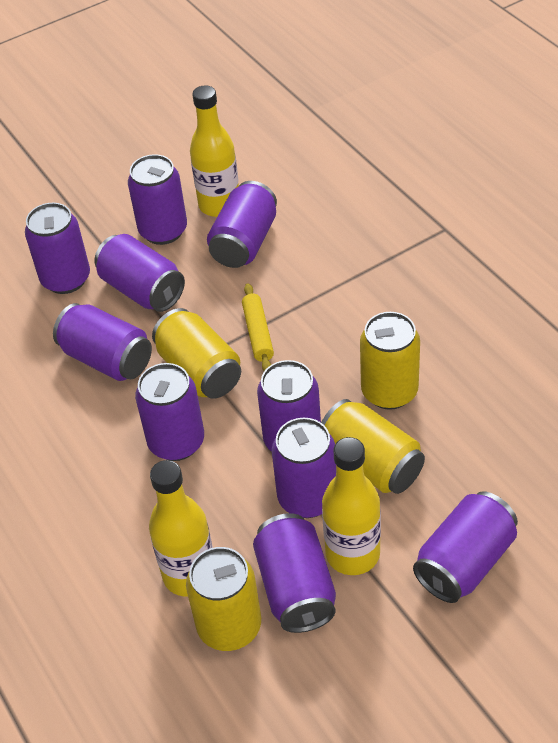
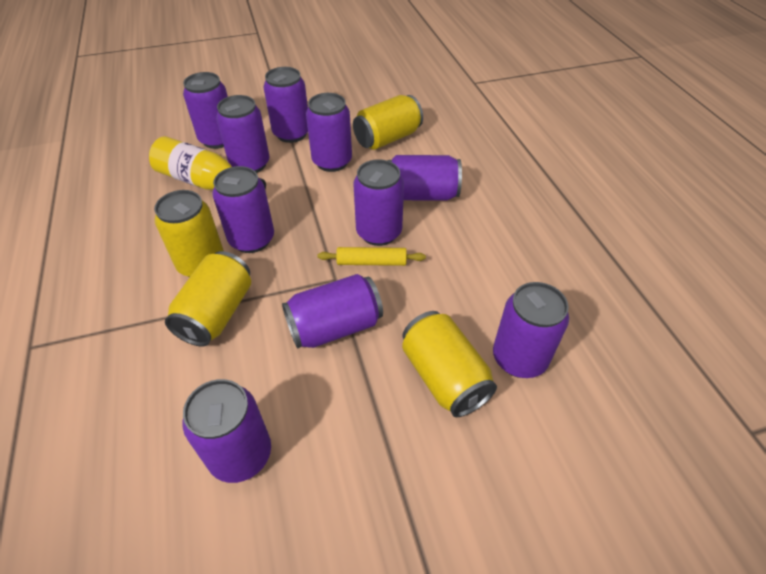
yellow bottle: [149,460,213,597] [190,85,239,217] [322,437,381,575] = 3 -> [149,136,266,190] = 1

